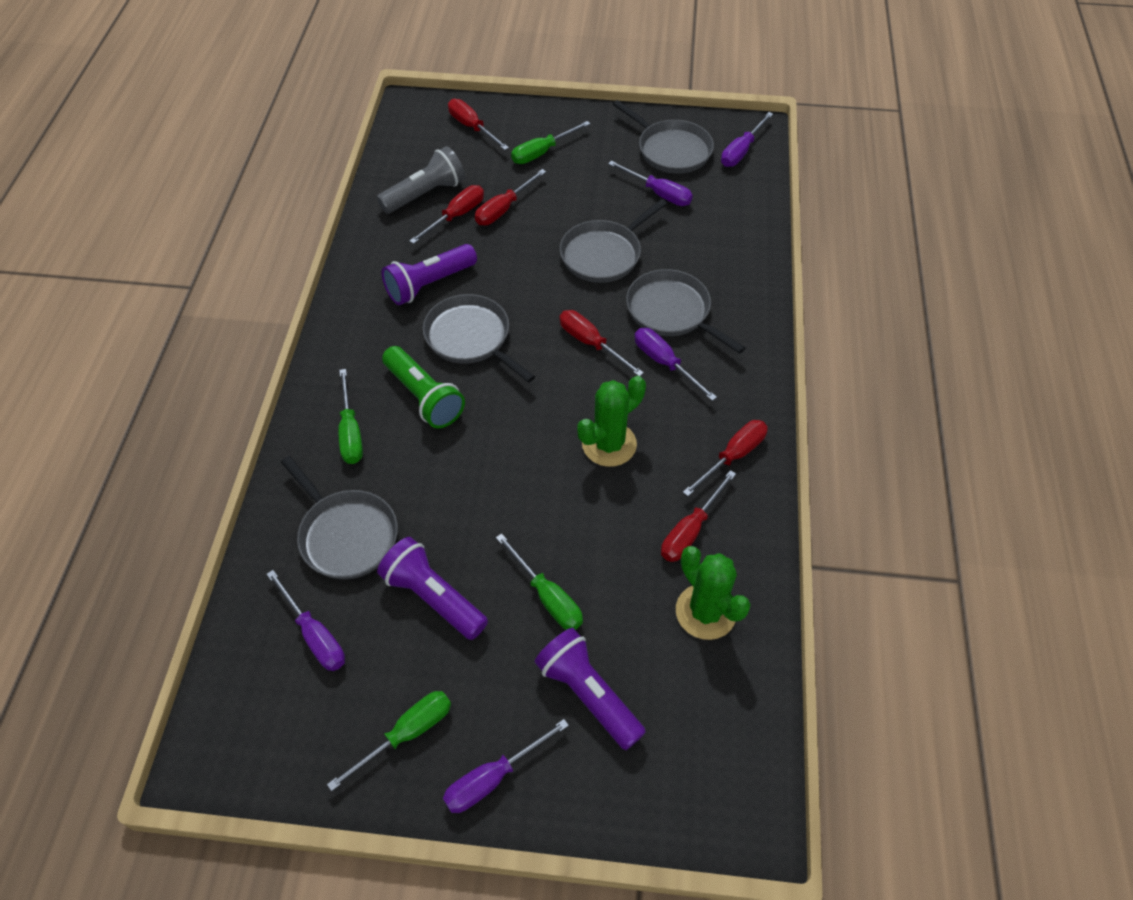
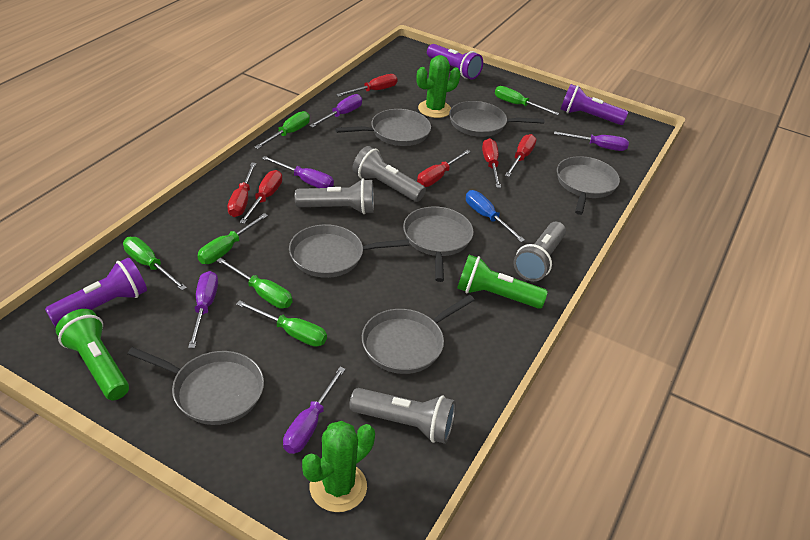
blue screwdriver: none = 0 -> [466,190,525,242] = 1
green flashlight: [382,346,465,428] = 1 -> [55,309,129,400] [457,255,548,309] = 2
green screwdriver: [327,691,451,791] [338,369,363,464] [496,533,583,630] [511,121,590,164] = 4 -> [123,237,187,291] [197,213,268,264] [216,258,292,308] [236,300,327,347] [255,111,310,149] [495,86,559,115] = 6
grey flashlight: [377,146,465,214] = 1 -> [295,179,374,214] [349,388,456,444] [352,146,426,202] [513,222,566,281] = 4
grey pan: [281,456,398,579] [423,294,535,383] [560,199,667,283] [613,100,714,174] [626,269,745,354] = 5 -> [127,347,264,425] [289,224,409,278] [335,109,431,146] [362,295,475,374] [403,206,474,282] [449,101,544,137] [557,156,620,215] = 7

